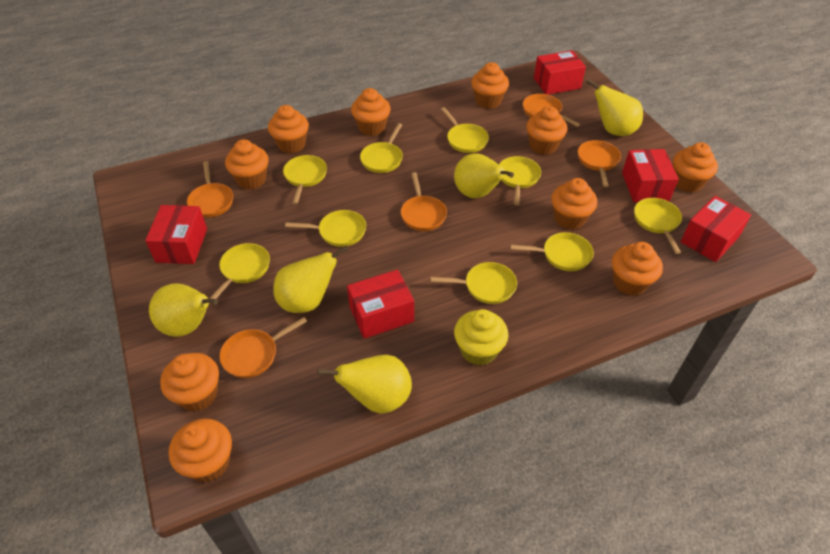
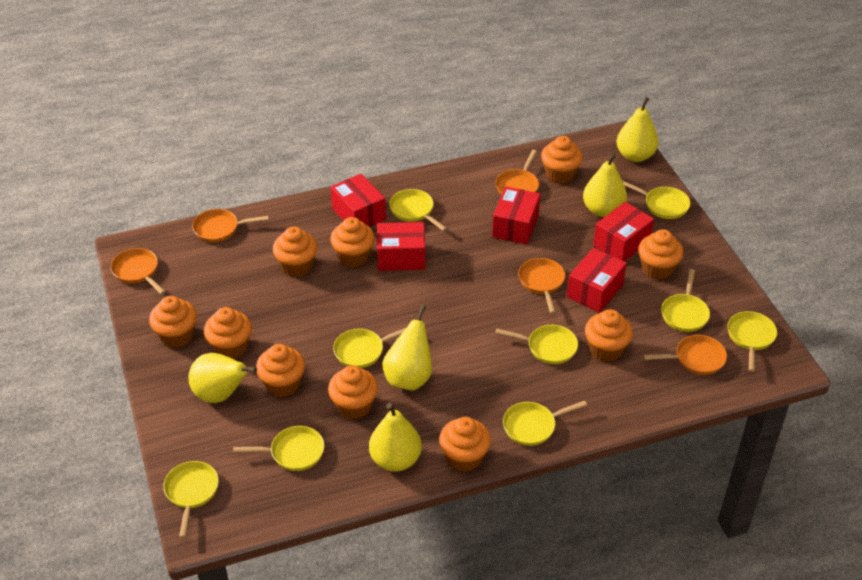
yellow cupcake: [454,309,509,365] = 1 -> none = 0

